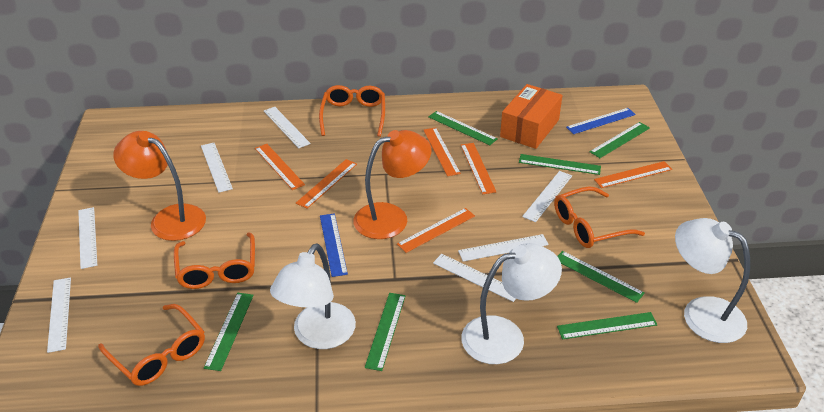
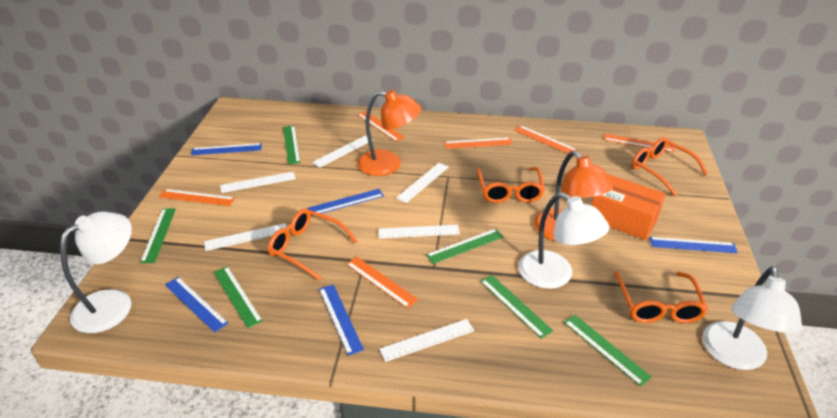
blue ruler: [320,213,348,277] [566,108,636,134] = 2 -> [165,277,228,333] [191,143,262,155] [308,189,384,216] [319,284,364,356] [650,237,738,253] = 5
green ruler: [204,293,254,371] [365,293,405,371] [428,111,497,145] [519,154,601,175] [557,251,645,303] [557,312,658,339] [589,122,650,158] = 7 -> [140,208,176,263] [214,266,263,328] [283,126,301,164] [426,229,504,264] [480,275,553,339] [564,315,652,387] = 6
white ruler: [47,277,71,353] [78,207,97,269] [201,143,233,193] [264,107,311,148] [433,254,516,302] [458,234,549,262] [522,171,572,222] = 7 -> [204,223,287,251] [220,172,296,193] [312,135,373,168] [378,225,460,239] [379,319,474,362] [396,163,449,203] = 6

